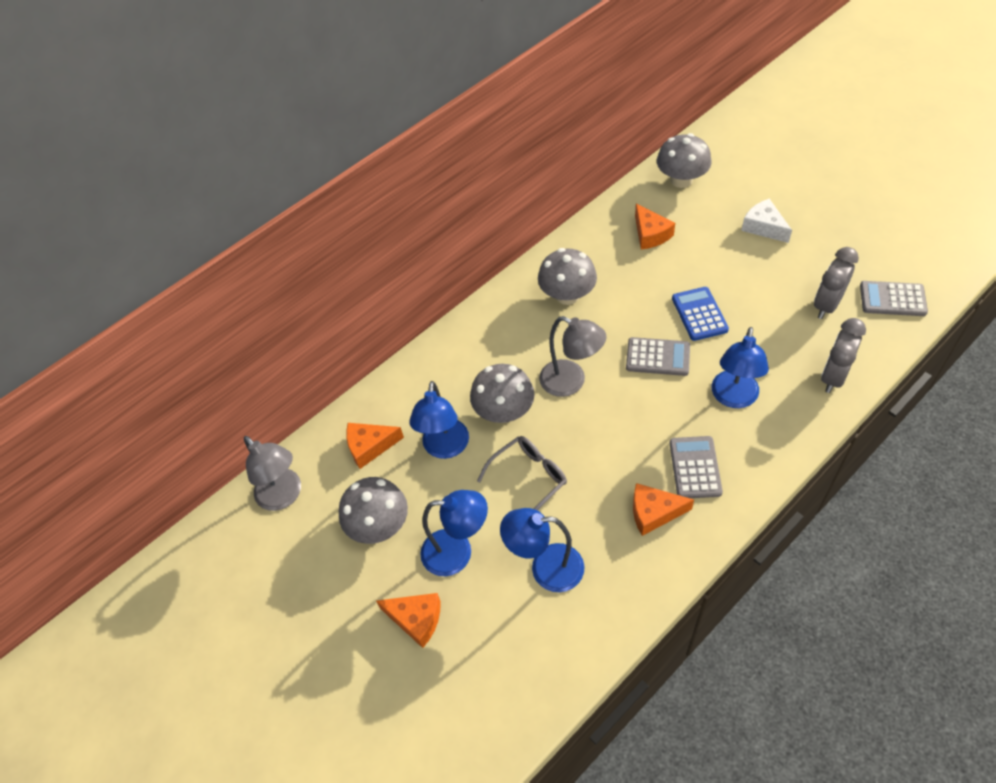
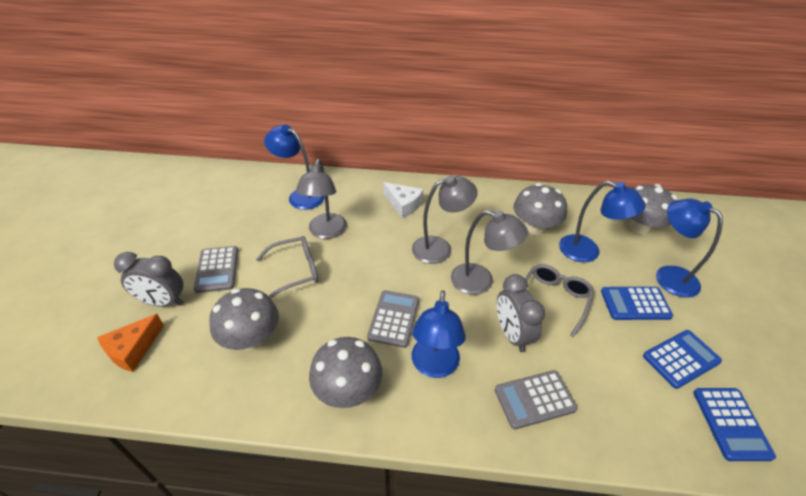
blue calculator: [672,287,729,341] = 1 -> [601,287,673,320] [643,330,722,389] [693,388,776,461] = 3
grey glasses: [477,436,567,510] = 1 -> [256,236,318,299] [525,264,594,337] = 2
grey lamp: [244,436,301,511] [539,316,607,397] = 2 -> [296,159,347,239] [412,175,478,264] [451,210,528,295] = 3
orange cheese: [346,423,404,469] [376,593,441,648] [633,483,694,536] [635,204,675,250] = 4 -> [97,314,164,372] = 1

